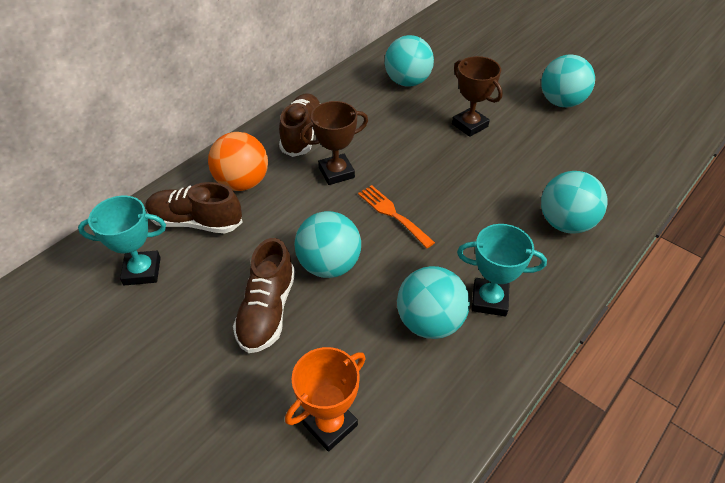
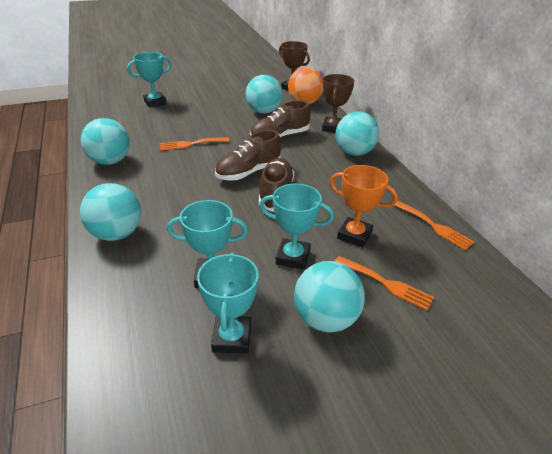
orange fork: [358,185,435,248] = 1 -> [159,137,229,151] [335,256,434,310] [394,201,474,250] = 3
turquoise trophy: [78,196,166,285] [457,224,547,316] = 2 -> [127,52,172,107] [167,200,248,288] [197,252,259,354] [259,183,334,270] = 4

